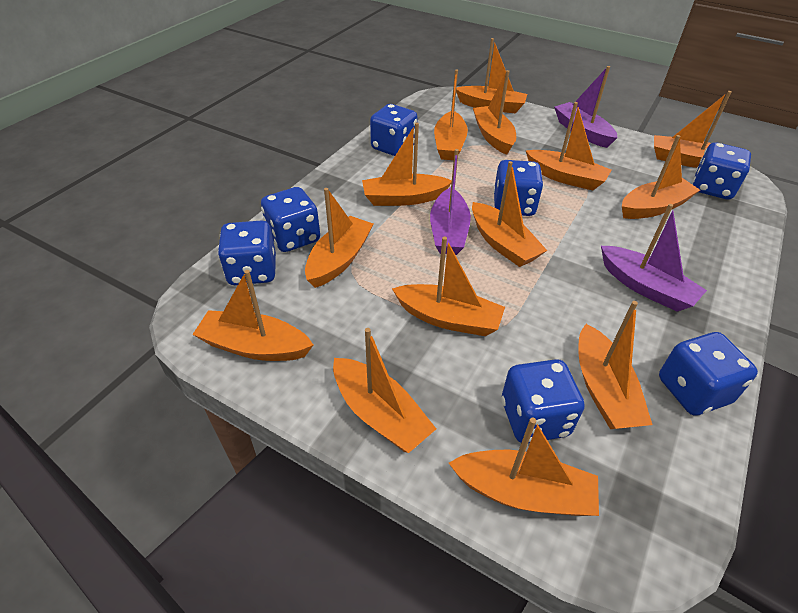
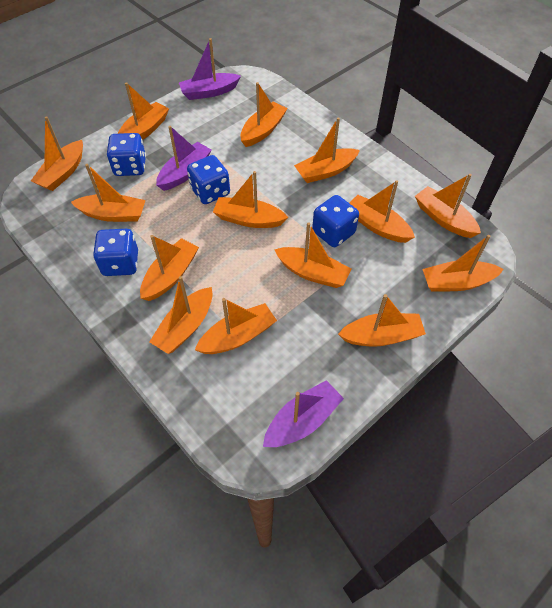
blue dice: [218,220,276,285] [261,187,320,252] [370,104,418,156] [493,160,543,216] [502,359,585,443] [659,332,758,416] [693,142,751,199] = 7 -> [93,229,138,276] [107,133,146,176] [187,155,230,204] [312,195,359,247] = 4

